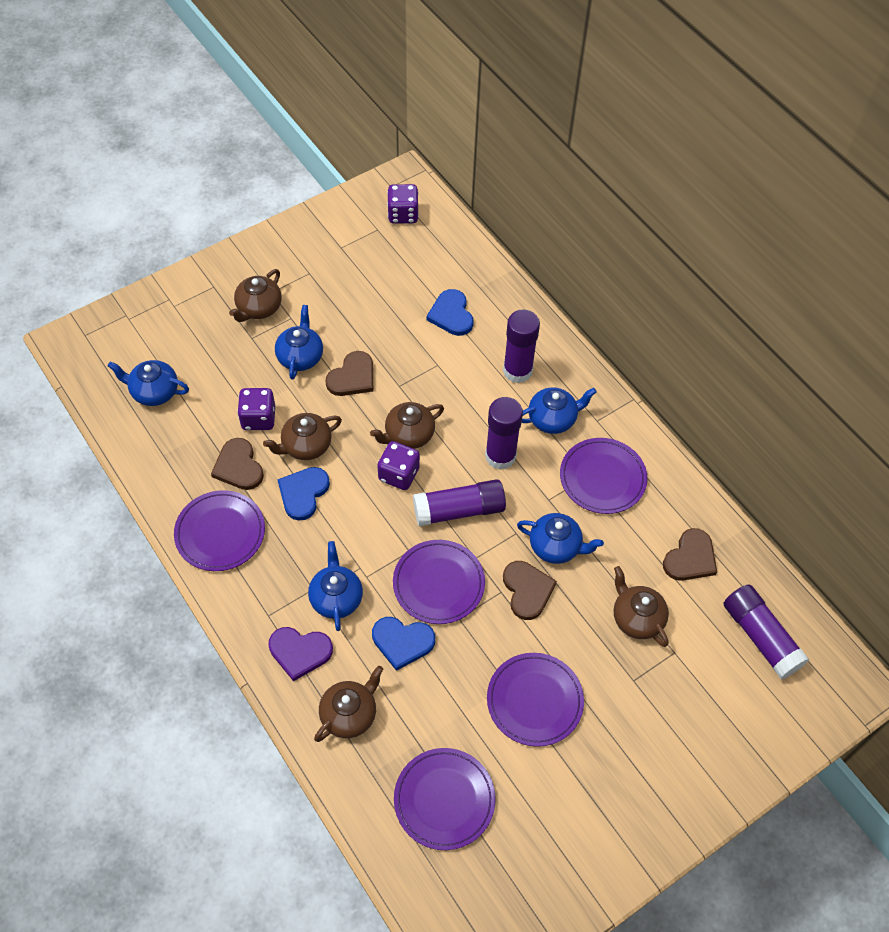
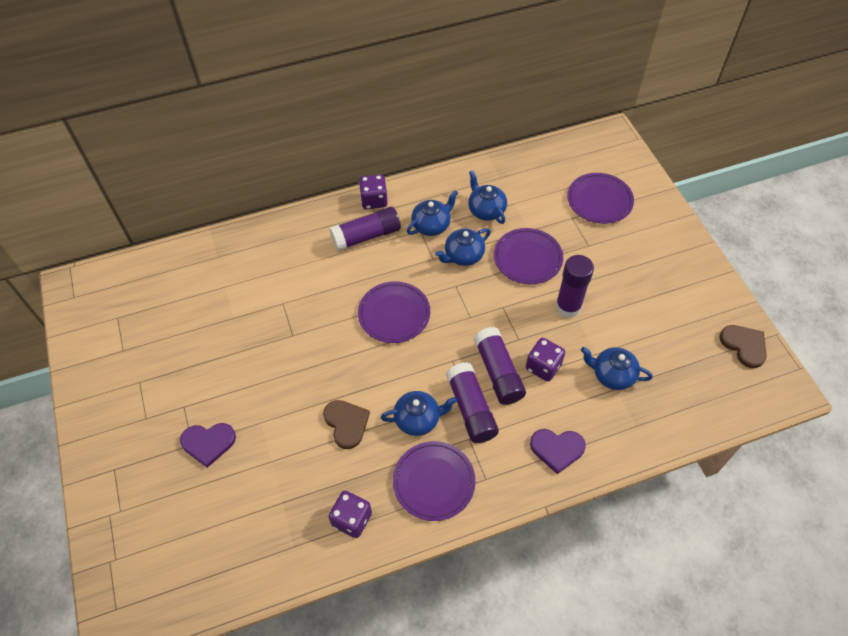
blue heart: [277,467,330,521] [372,617,435,671] [426,289,474,336] = 3 -> none = 0
brown heart: [211,438,264,490] [325,351,373,396] [503,561,557,620] [663,528,717,581] = 4 -> [323,400,370,449] [719,325,767,368] = 2
brown teapot: [229,269,282,322] [263,413,342,460] [314,666,383,742] [370,402,444,449] [614,566,669,647] = 5 -> none = 0
purple heart: [269,627,333,681] = 1 -> [180,423,236,468] [530,429,586,474] = 2
purple plate: [174,490,265,571] [393,540,485,624] [394,748,496,850] [487,653,584,747] [560,438,647,514] = 5 -> [358,281,430,343] [393,441,475,521] [494,228,563,284] [567,173,634,224] = 4

